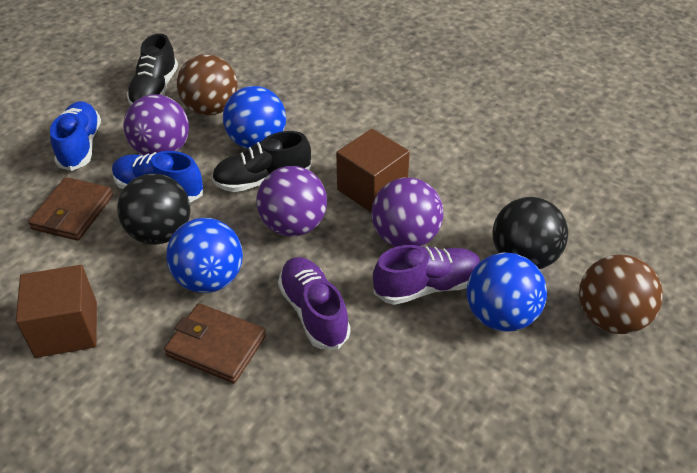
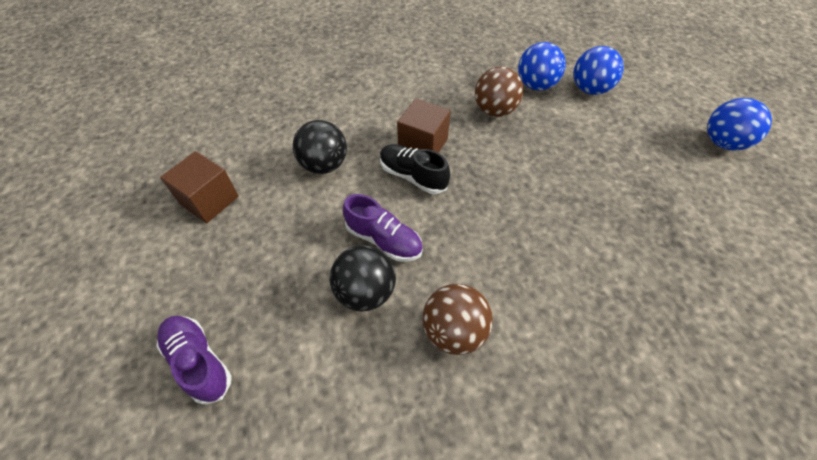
black shoe: [126,33,178,105] [212,131,311,192] = 2 -> [380,144,450,194] = 1
blue shoe: [50,101,101,171] [112,151,203,203] = 2 -> none = 0
brown wallet: [28,177,113,241] [164,303,266,383] = 2 -> none = 0
purple ball: [123,94,189,156] [256,166,327,236] [371,178,444,247] = 3 -> none = 0

